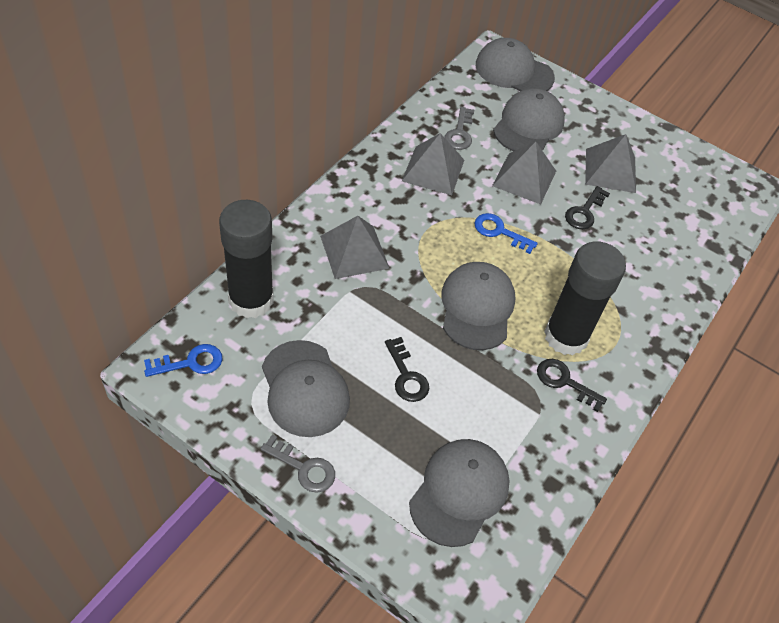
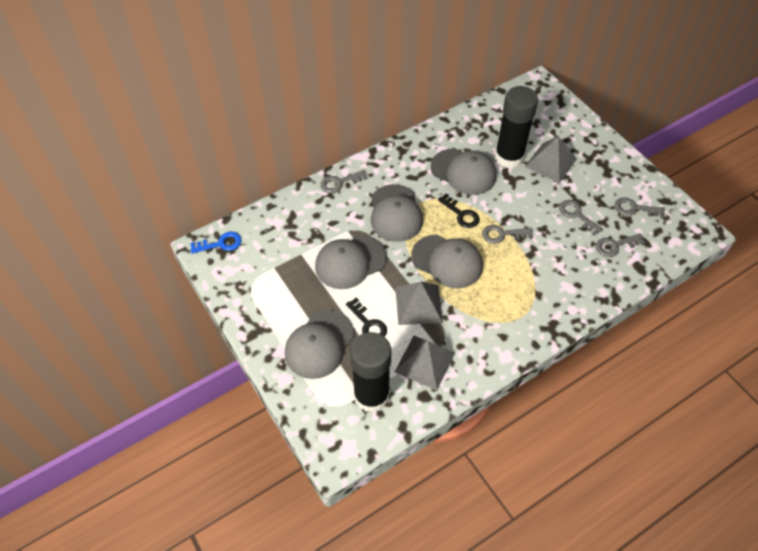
black key: [385,337,429,402] [537,359,607,412] [565,186,610,229] = 3 -> [346,298,387,337] [438,193,480,228] = 2
blue key: [144,344,223,377] [475,213,538,254] = 2 -> [190,232,241,254] = 1
grey key: [260,434,335,493] [444,107,474,150] = 2 -> [320,170,368,193] [482,225,533,244] [559,200,603,236] [596,233,646,257] [614,197,665,218] = 5
grey pyramid: [320,216,390,279] [402,133,464,195] [492,142,556,204] [585,134,636,193] = 4 -> [395,281,443,325] [395,336,455,390] [525,136,577,184] = 3

